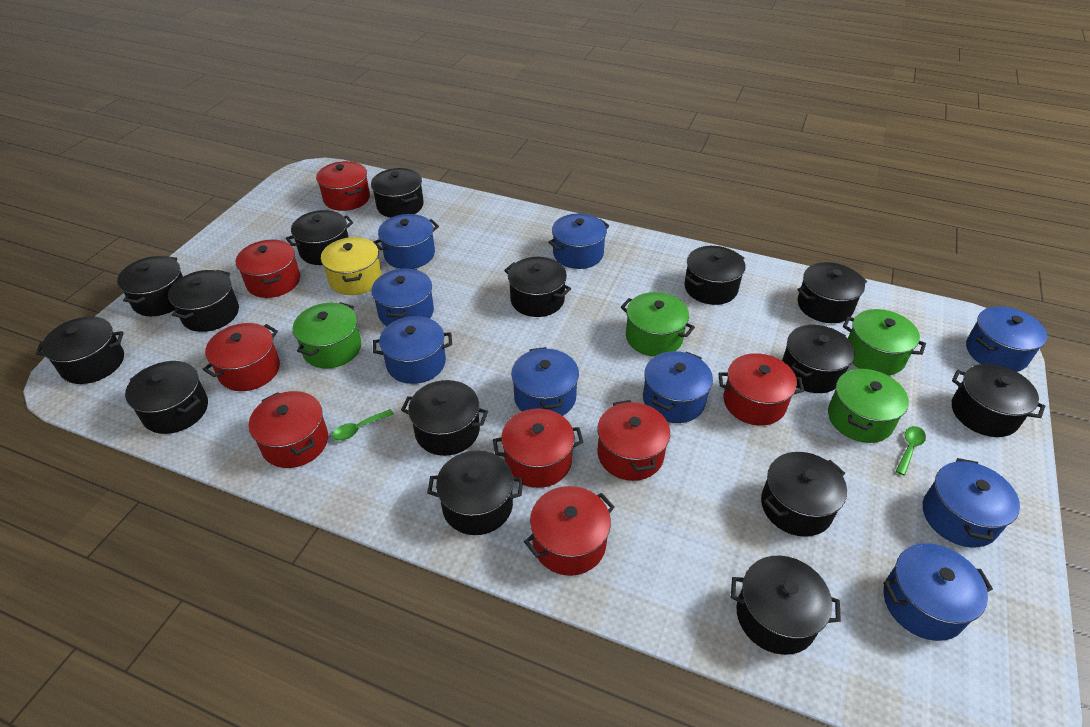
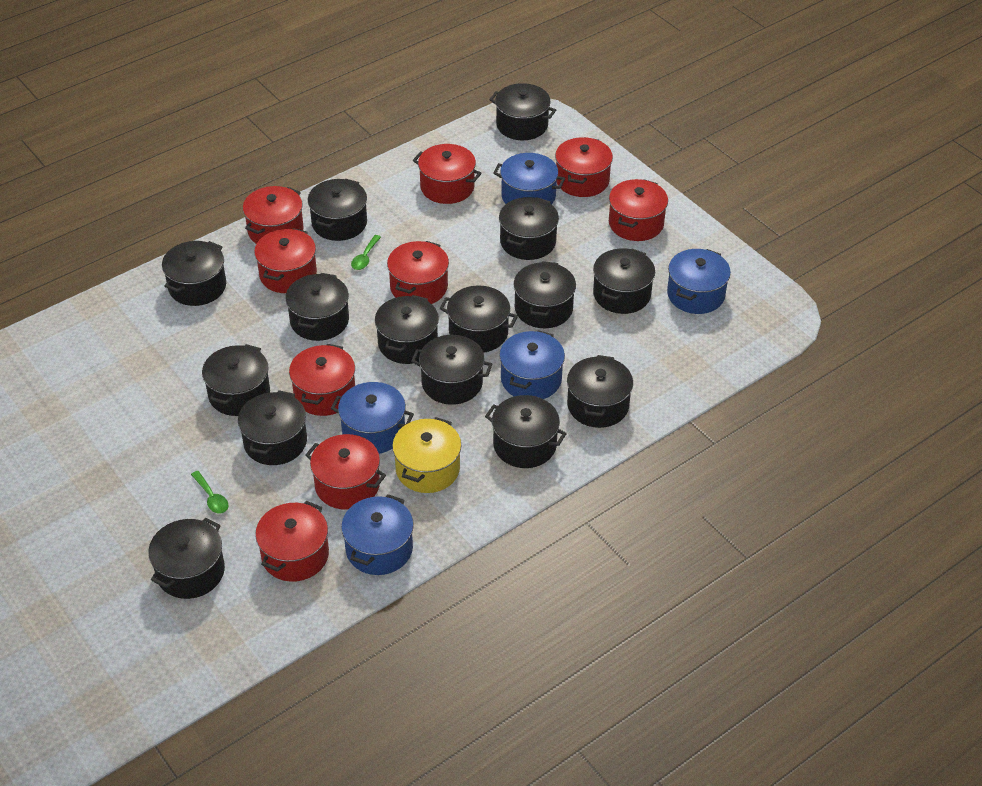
blue pot: [372,268,434,326] [373,214,439,269] [373,316,452,384] [511,347,579,416] [548,213,609,269] [643,351,713,423] [883,543,993,641] [923,458,1020,548] [966,306,1047,372] = 9 -> [331,382,414,454] [341,494,414,575] [493,153,565,205] [499,330,565,399] [667,249,731,314] = 5
green pot: [293,302,361,369] [621,292,695,357] [828,369,909,443] [843,309,926,375] = 4 -> none = 0
red pot: [203,323,280,391] [236,240,300,298] [249,391,328,468] [316,161,370,211] [493,409,583,488] [524,486,614,576] [597,400,670,481] [718,353,804,426] = 8 -> [243,186,304,244] [254,228,317,293] [255,501,329,582] [289,344,355,416] [305,434,386,509] [387,241,449,304] [413,144,482,204] [555,137,613,197] [609,179,668,241] = 9

